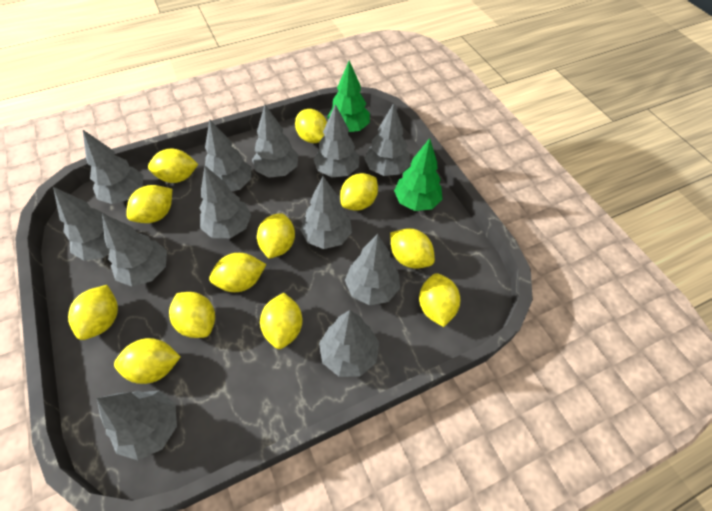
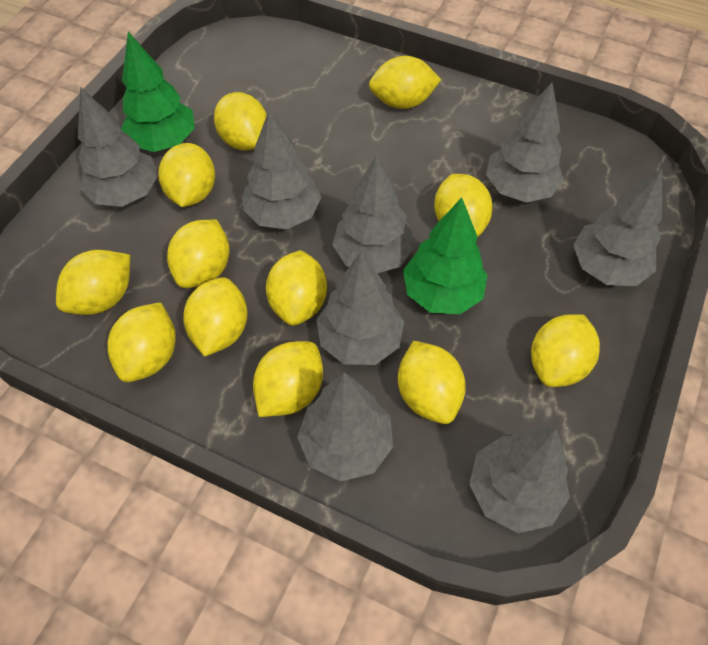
grey tree: [53,187,117,261] [83,130,144,204] [97,390,177,460] [102,213,167,287] [199,166,251,238] [205,120,251,192] [252,105,299,178] [300,176,352,249] [313,104,359,178] [319,310,379,377] [345,234,400,305] [364,103,410,176] = 12 -> [78,87,158,207] [243,110,321,229] [297,372,393,482] [316,251,404,365] [332,155,415,273] [469,429,570,533] [486,83,564,202] [573,169,662,286] = 8

